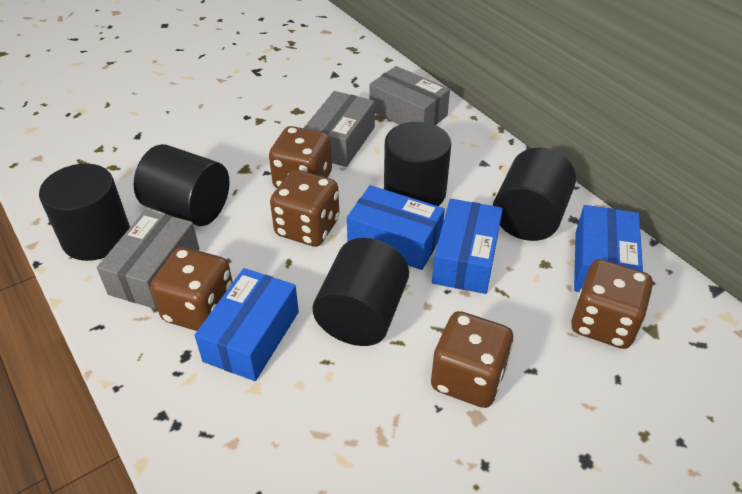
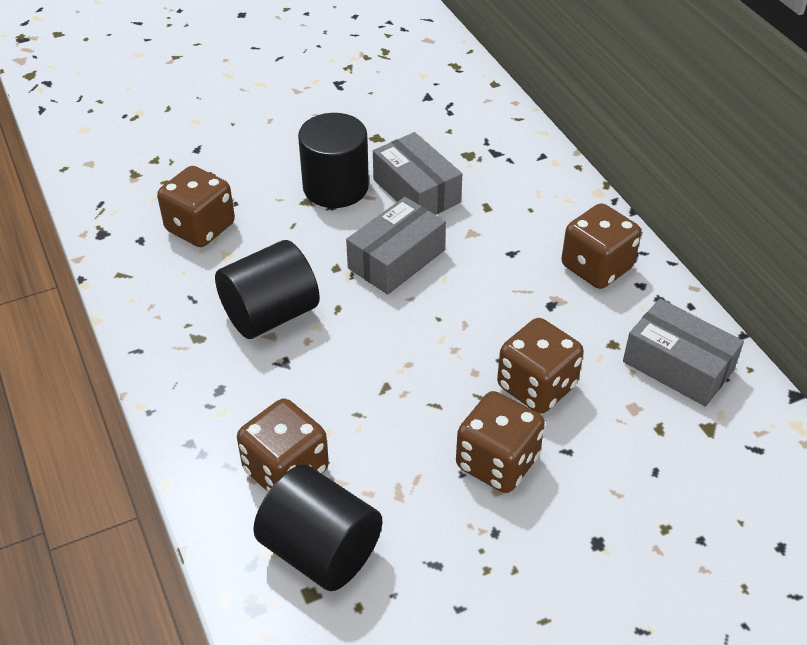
black cylinder: [39,164,130,261] [134,144,229,226] [313,238,409,346] [384,122,451,206] [493,147,576,241] = 5 -> [215,240,320,339] [253,465,382,591] [298,113,369,208] = 3
blue box: [195,268,299,381] [347,185,445,270] [432,199,503,294] [574,205,643,292] = 4 -> none = 0

